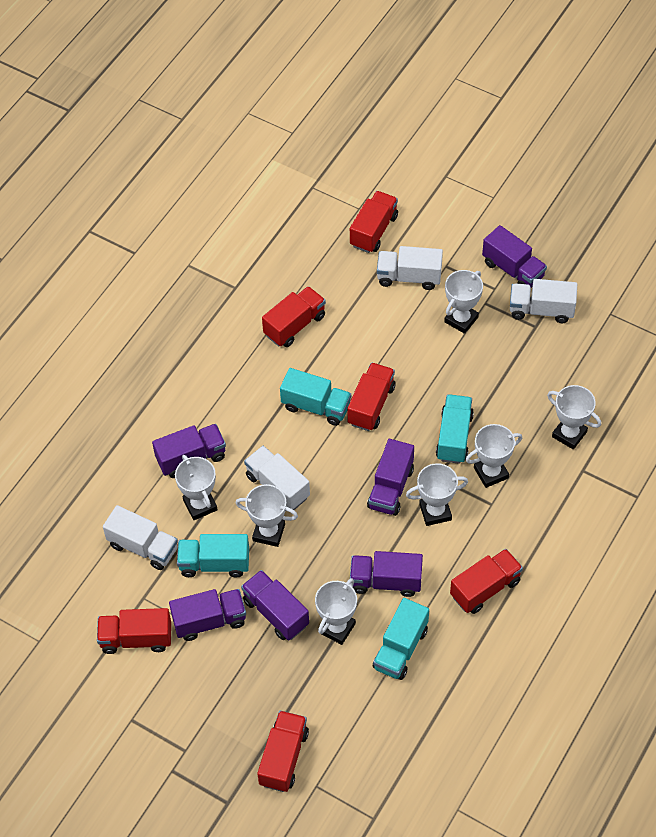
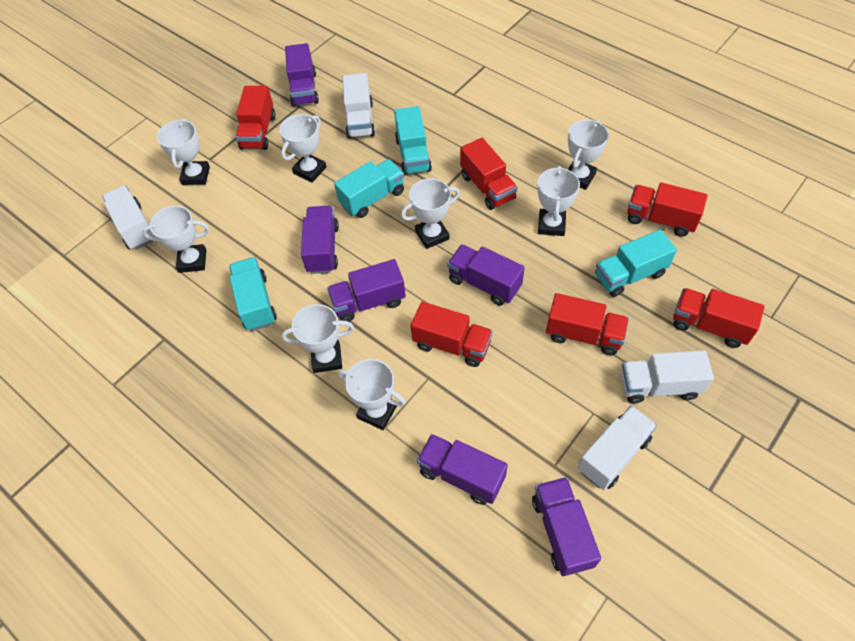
white trophy: [175,455,218,520] [236,484,298,547] [315,578,357,645] [406,463,468,526] [444,270,483,334] [466,424,522,488] [547,385,601,450] = 7 -> [142,206,209,273] [157,119,210,185] [279,114,327,183] [281,304,354,373] [338,359,406,430] [401,178,460,249] [537,166,580,236] [568,120,609,190] = 8

